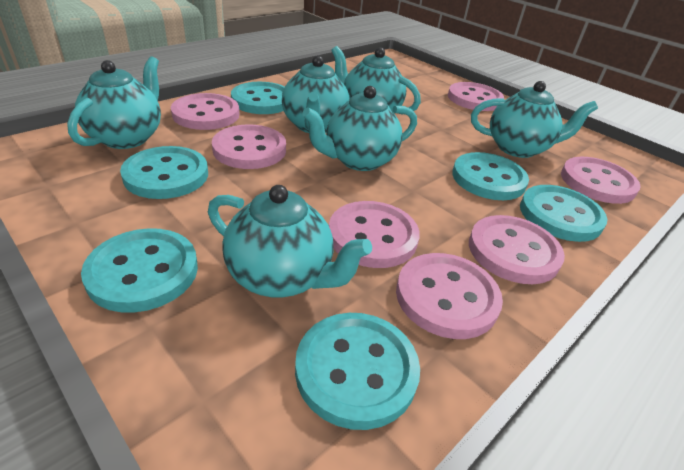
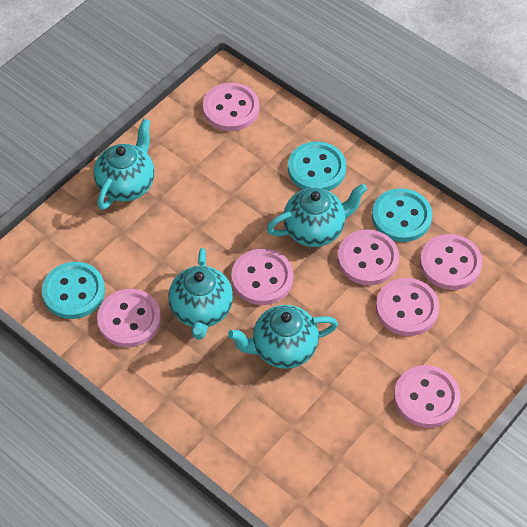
turquoise button: [81,228,198,313] [120,146,208,199] [231,82,285,114] [295,313,420,430] [452,152,529,200] [520,185,608,242] = 6 -> [42,262,105,319] [288,141,346,191] [372,188,432,242] = 3
turquoise teapot: [67,56,161,149] [208,185,372,298] [282,55,350,133] [302,86,417,171] [331,46,421,114] [471,81,598,158] = 6 -> [94,119,155,210] [168,248,233,339] [228,305,338,369] [267,184,367,247] = 4

